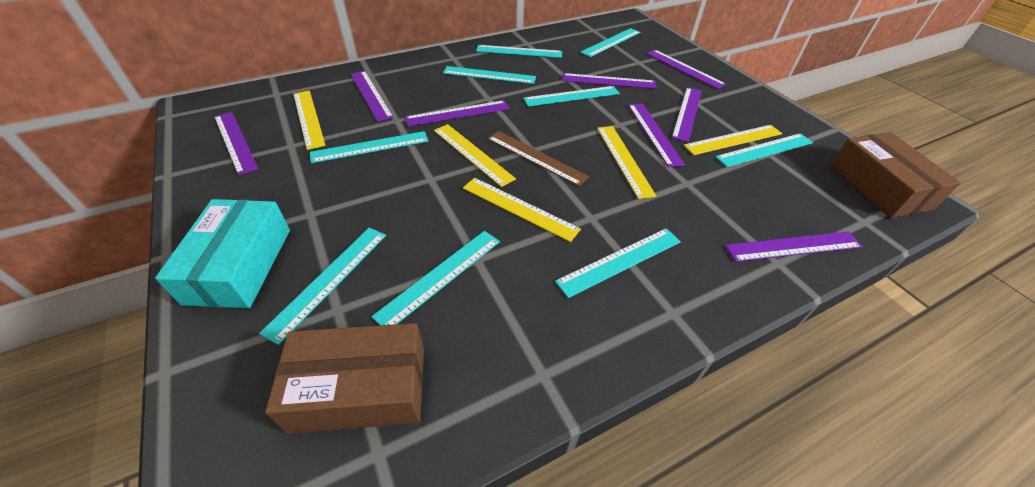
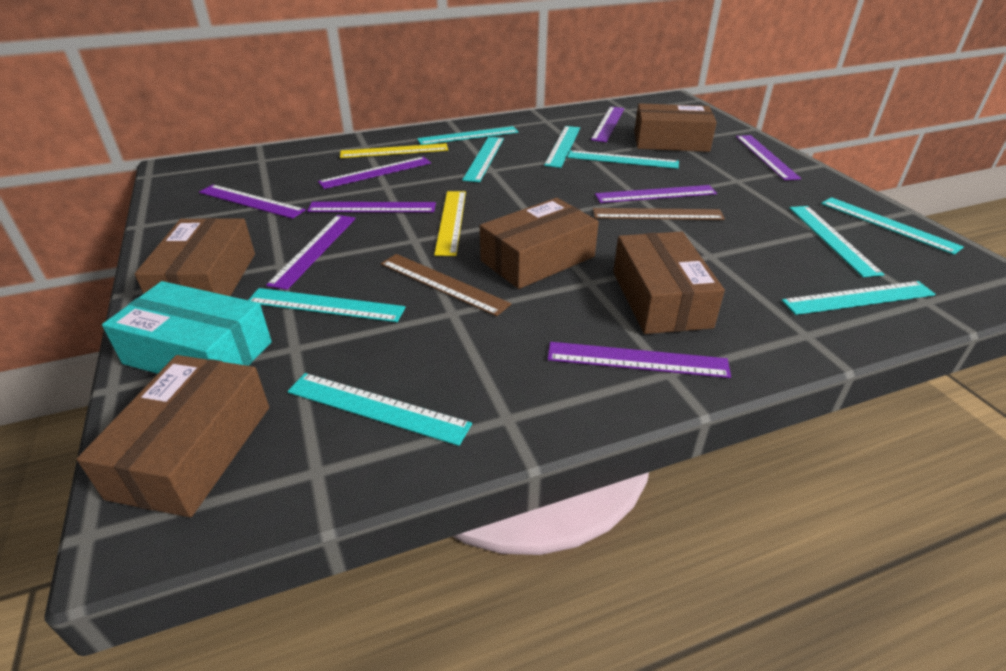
brown box: [265,323,424,434] [830,132,961,218] = 2 -> [77,355,269,517] [135,218,255,296] [480,198,599,289] [613,231,725,334] [634,103,717,152] = 5
brown ruler: [487,131,589,186] = 1 -> [381,254,511,316] [593,208,725,220] = 2
yellow ruler: [293,91,326,150] [434,124,516,187] [463,178,581,242] [597,126,656,199] [684,125,782,155] = 5 -> [340,143,448,158] [434,191,466,256] = 2

